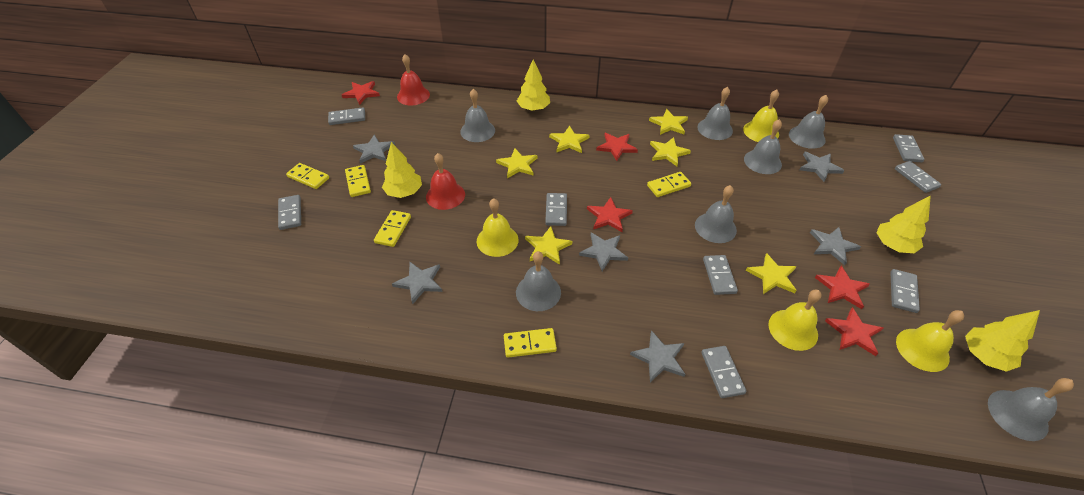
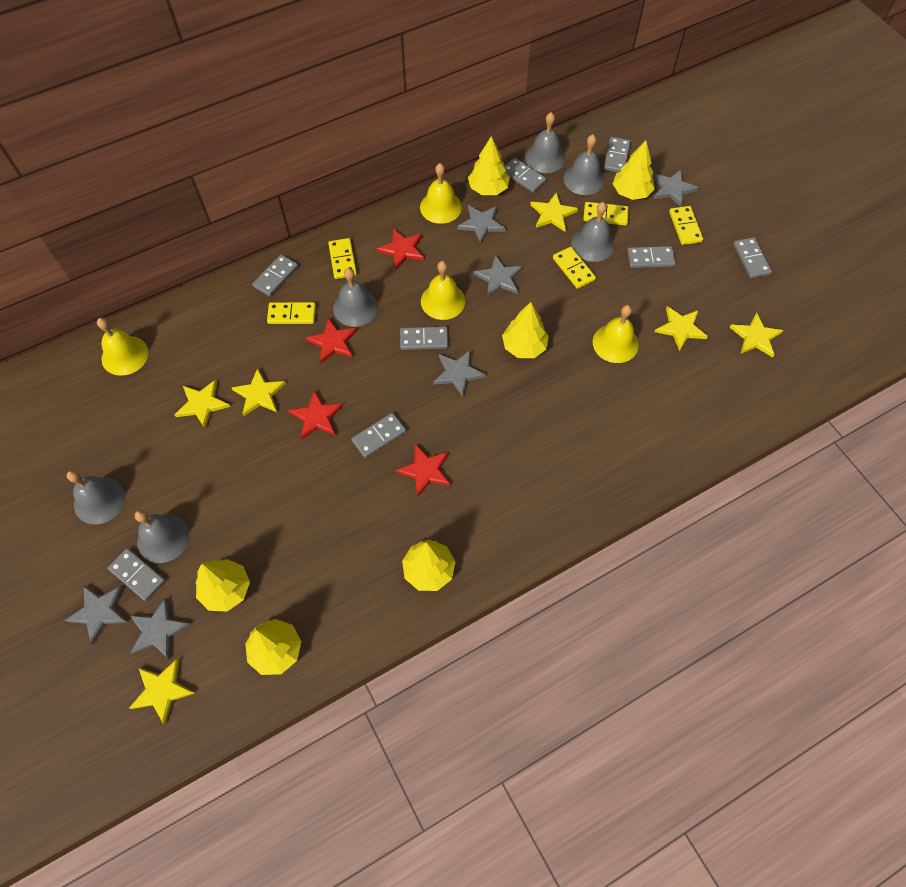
grey bell: [460,89,495,142] [516,251,561,311] [695,185,737,243] [697,87,733,140] [744,119,782,174] [789,95,828,149] [988,378,1074,441] = 7 -> [67,470,125,524] [135,510,189,563] [333,268,378,327] [525,112,565,173] [563,134,604,195] [572,202,615,262] = 6
red bell: [397,54,430,105] [426,153,465,210] = 2 -> none = 0
red star: [342,81,380,105] [587,197,633,232] [596,133,638,161] [815,266,870,309] [825,307,883,356] = 5 -> [288,390,343,440] [306,318,357,363] [377,229,424,270] [396,444,450,497] = 4
yellow tree: [382,142,422,198] [517,60,550,111] [876,195,931,253] [965,310,1040,372] = 4 -> [196,559,250,612] [245,619,301,675] [402,540,456,591] [468,136,510,195] [502,302,549,358] [613,140,655,200] = 6

